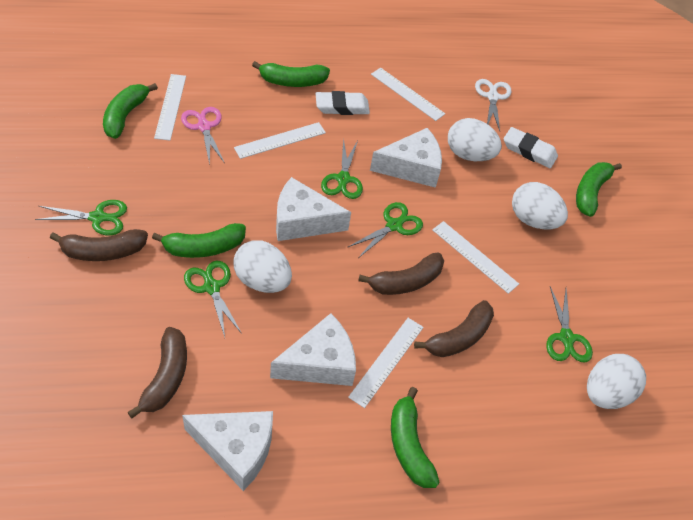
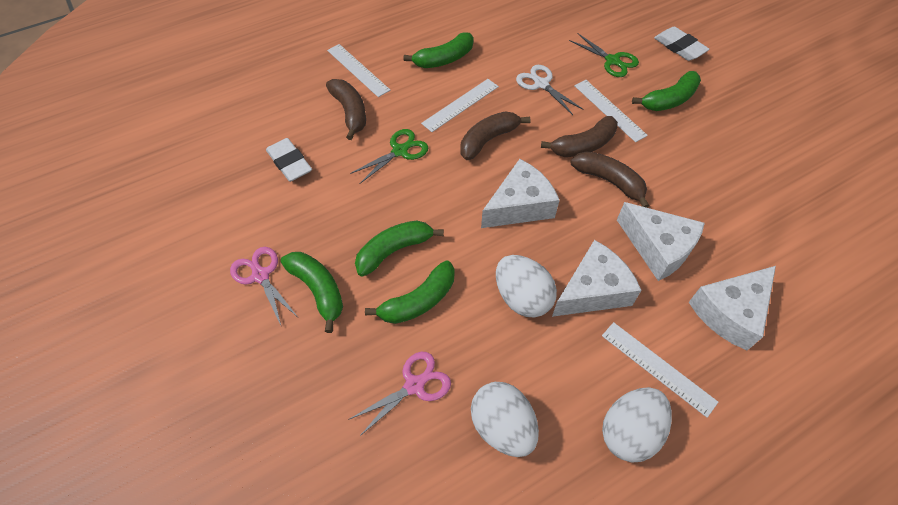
green scissors: [35,200,127,236] [184,261,242,337] [321,138,363,199] [348,202,423,258] [546,286,593,362] = 5 -> [350,129,428,184] [569,34,639,77] = 2
pink scissors: [181,107,225,165] = 1 -> [230,247,298,325] [348,352,451,437] = 2
white egg: [233,240,292,293] [448,118,502,161] [512,182,568,229] [587,354,646,409] = 4 -> [471,382,539,457] [496,255,557,317] [602,387,672,462] = 3
white ruler: [154,74,186,140] [234,122,326,159] [348,318,424,408] [371,68,445,121] [432,221,519,294] = 5 -> [327,44,390,97] [421,79,499,132] [574,80,648,142] [602,322,718,418] = 4

